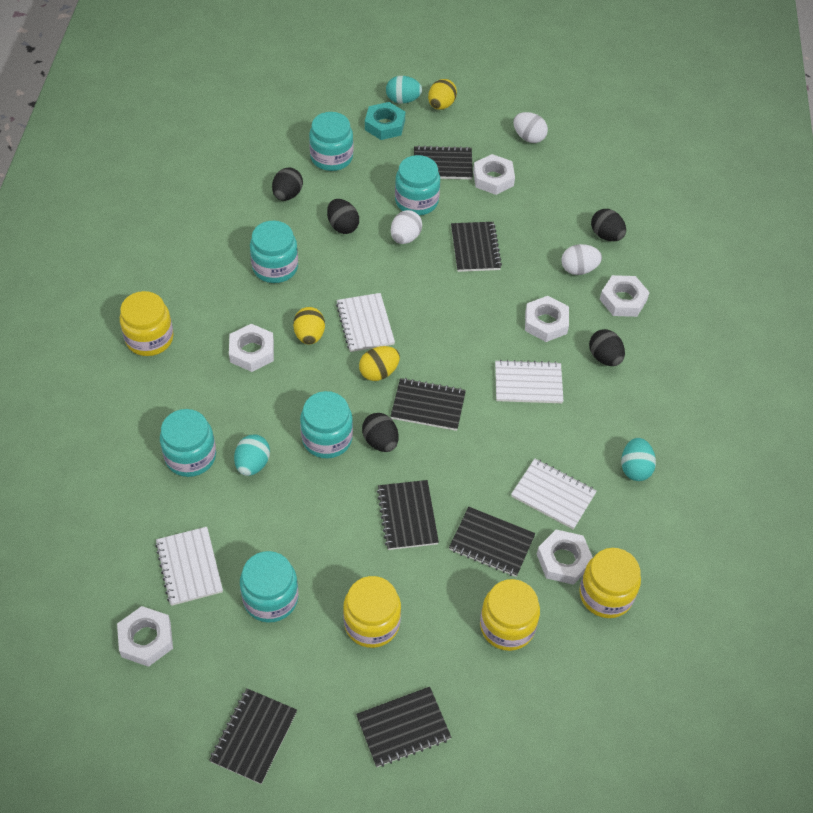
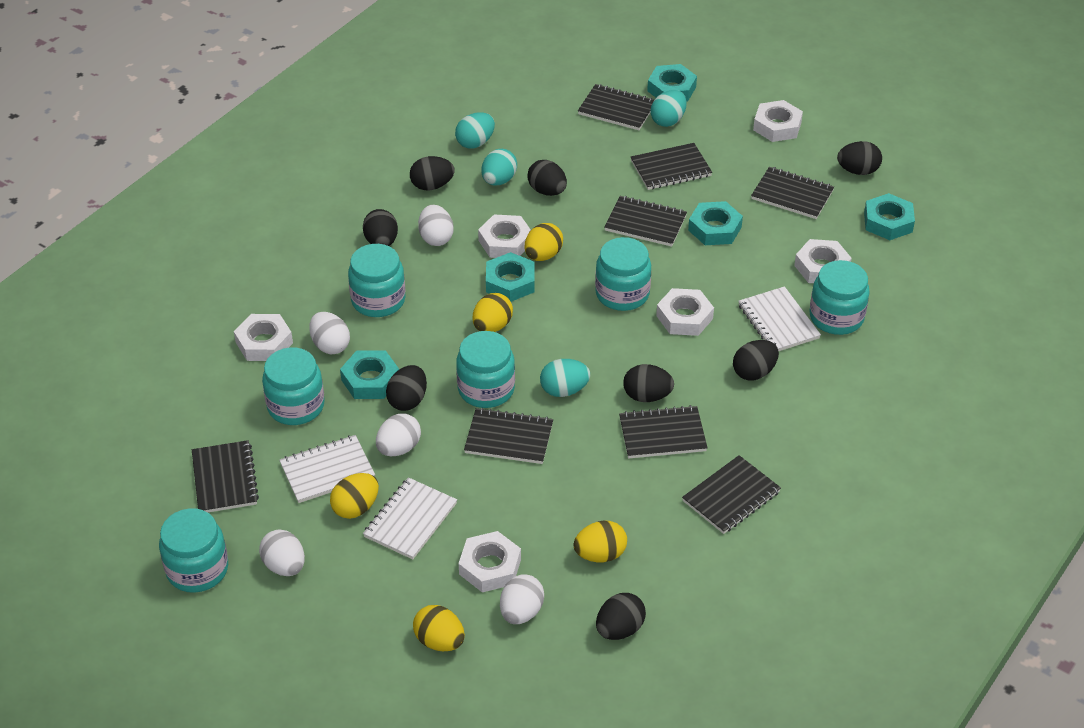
black egg: [272,167,303,201] [327,199,359,234] [362,413,399,452] [589,329,625,366] [591,209,626,241] = 5 -> [363,209,398,246] [386,365,427,411] [410,156,455,190] [527,160,567,196] [596,593,646,640] [623,364,674,402] [733,340,779,380] [837,141,882,175] = 8
black notebook: [209,689,297,784] [356,687,451,767] [377,480,439,550] [391,378,466,431] [414,146,473,179] [449,507,535,577] [451,222,502,272] = 7 -> [192,440,259,512] [464,408,553,464] [578,84,655,130] [604,196,687,247] [619,405,707,459] [631,143,712,190] [682,455,781,534] [751,167,834,219] = 8
turquoise egg: [234,435,270,476] [386,76,422,103] [621,438,656,481] = 3 -> [455,112,495,149] [481,149,517,185] [540,359,590,397] [651,90,686,127] = 4
turquoise nut: [365,102,405,140] = 1 -> [340,350,399,399] [486,252,535,302] [647,64,697,102] [688,201,743,245] [864,193,915,240] = 5
white egg: [391,210,422,244] [513,112,548,143] [561,244,602,275] = 3 -> [259,529,305,576] [309,312,350,354] [376,413,421,456] [418,205,453,246] [500,574,544,624] = 5
white notebook: [155,527,223,606] [336,293,395,352] [495,360,563,403] [511,459,597,529] = 4 -> [279,435,375,503] [363,477,457,560] [738,286,821,351] = 3
yellow egg: [293,307,325,345] [359,346,400,381] [428,79,457,110] = 3 -> [330,473,379,519] [413,605,465,651] [472,293,513,332] [524,223,563,261] [573,520,627,562] = 5
yellow jar: [120,291,173,356] [343,576,401,648] [480,579,540,651] [579,548,641,618] = 4 -> none = 0

